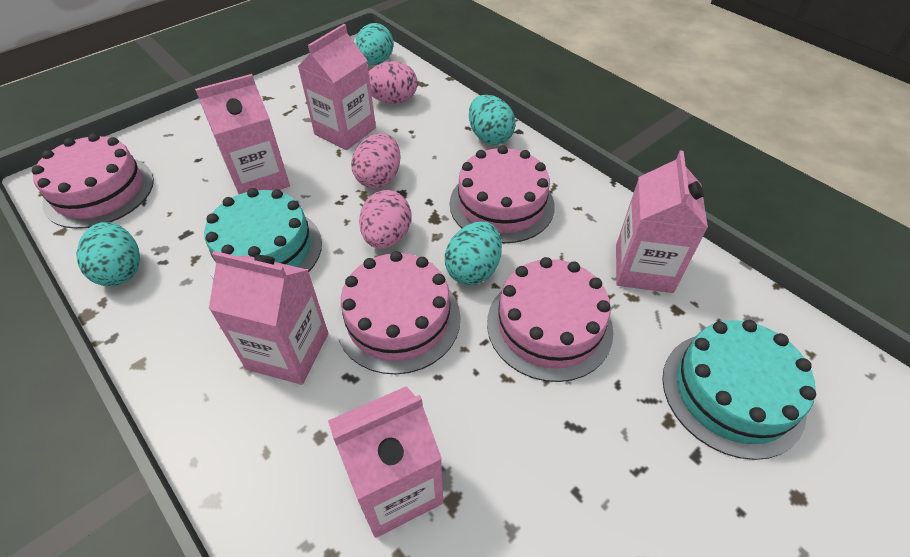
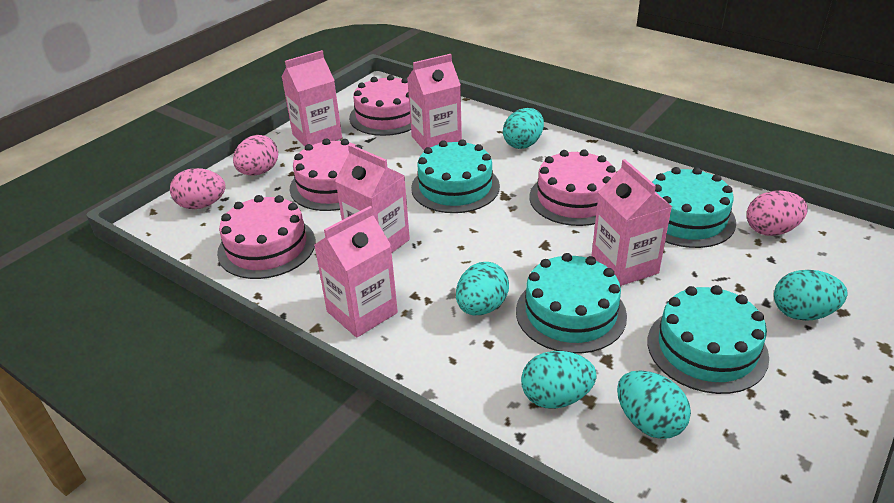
turquoise cake: [204,188,322,279] [662,320,816,460] = 2 -> [411,139,500,213] [516,253,627,354] [648,285,769,394] [652,167,736,248] = 4
turquoise egg: [76,222,140,287] [355,23,393,65] [445,221,502,285] [469,95,516,145] = 4 -> [456,262,509,315] [503,108,544,149] [521,351,597,409] [617,371,691,439] [774,270,848,321] = 5

